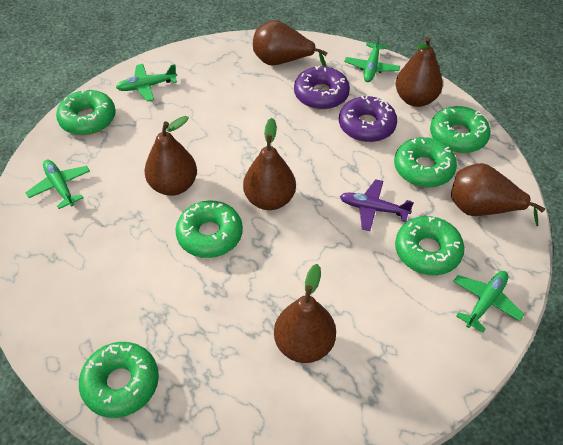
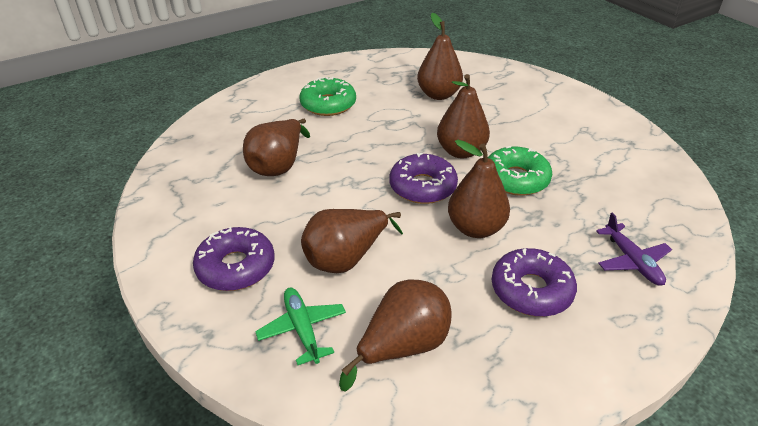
green donut: [56,89,116,135] [79,342,159,418] [175,201,243,258] [394,137,457,187] [395,216,465,275] [430,106,491,153] = 6 -> [299,77,356,116] [488,146,552,196] = 2
green plane: [25,160,90,209] [116,64,177,102] [344,34,400,82] [453,271,524,333] = 4 -> [255,288,346,365] = 1
purple donut: [294,66,350,110] [339,95,397,142] = 2 -> [193,227,275,291] [390,152,458,204] [492,248,577,317] = 3

